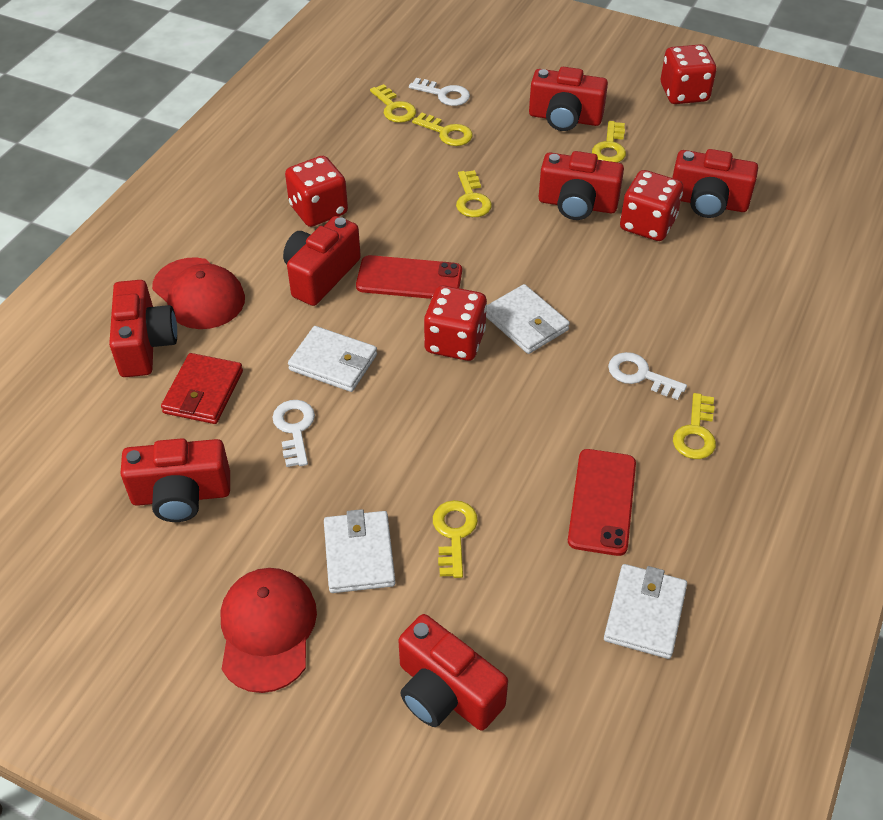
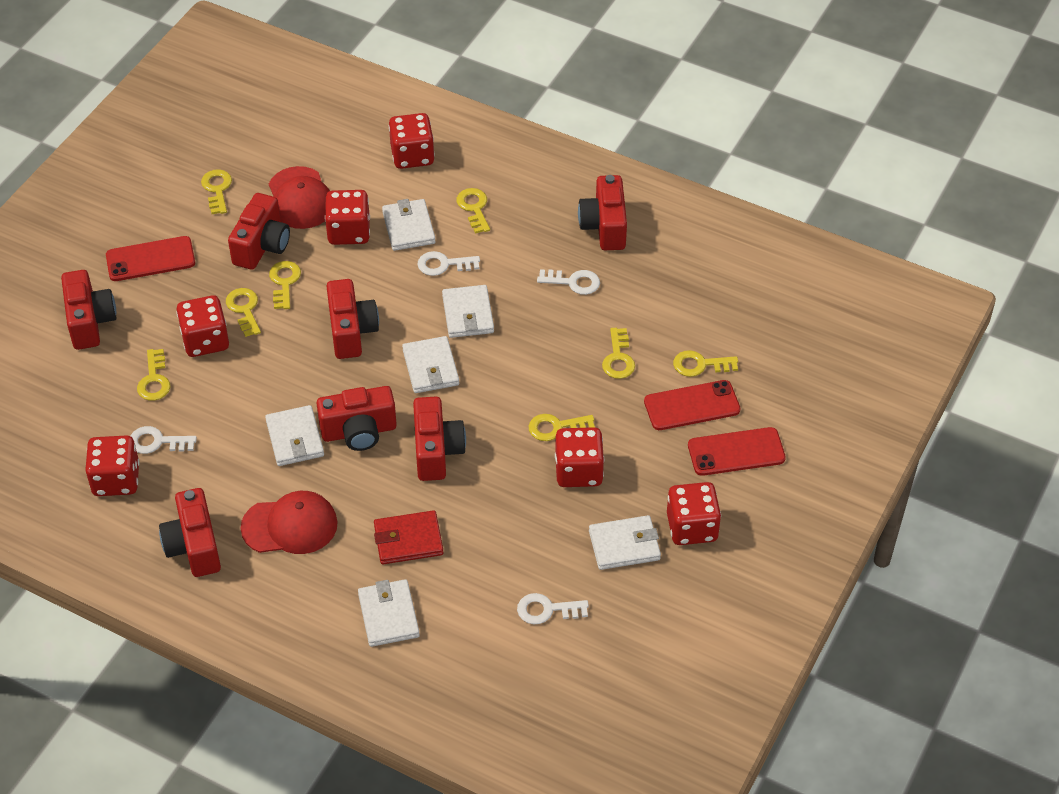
red dice: [285,156,348,227] [424,285,487,361] [620,170,683,241] [661,44,716,104] = 4 -> [85,435,140,496] [176,295,229,357] [325,190,370,245] [389,113,435,169] [555,427,604,487] [667,482,721,545] = 6
red phone: [356,255,462,299] [568,449,636,556] = 2 -> [106,236,195,281] [644,380,740,430] [688,427,786,476] = 3
white key: [272,400,315,467] [409,78,470,106] [608,352,687,400] = 3 -> [131,426,197,454] [418,251,480,276] [517,593,589,624] [537,269,600,295] = 4
white wallet: [288,326,377,392] [324,509,395,593] [486,284,570,354] [604,564,687,659] = 4 -> [265,405,324,466] [358,579,420,647] [382,199,436,251] [402,336,459,393] [442,285,494,338] [589,515,661,570] = 6
yellow key: [370,84,416,123] [412,113,473,146] [433,500,478,578] [456,170,492,217] [592,121,626,163] [673,393,716,459] = 6 -> [137,349,170,401] [201,169,232,214] [226,288,261,337] [269,261,301,309] [457,188,490,234] [529,414,595,441] [602,328,635,379] [673,350,738,377] = 8

